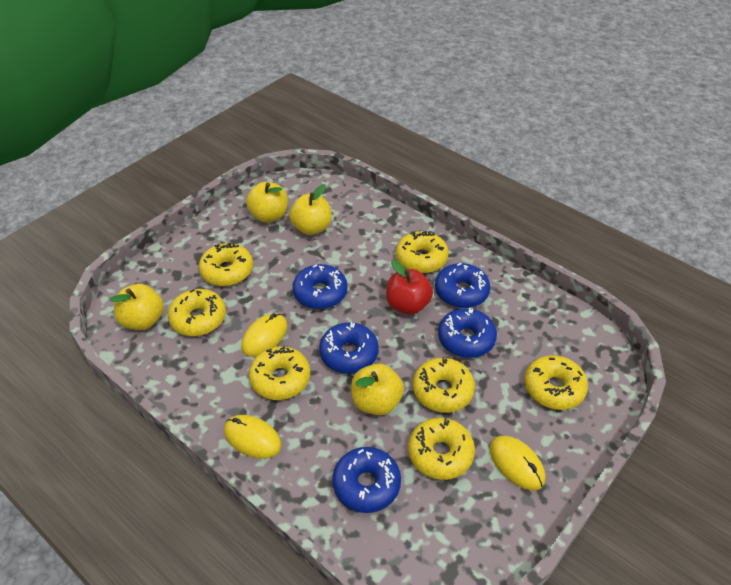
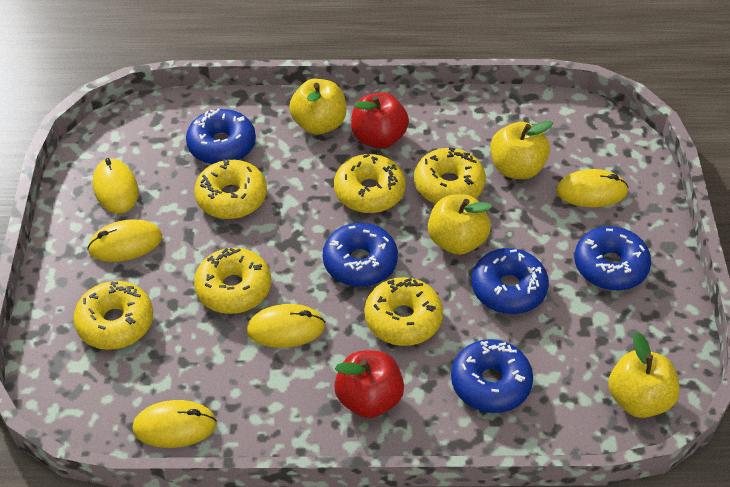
red apple: [386,260,433,315] = 1 -> [334,351,404,418] [351,92,409,149] = 2
yellow donut: [168,289,226,336] [199,243,253,286] [249,346,310,400] [396,231,449,273] [408,417,475,480] [413,358,475,413] [524,355,588,410] = 7 -> [73,281,153,350] [194,159,267,219] [194,248,271,314] [334,154,405,213] [365,277,443,346] [414,147,486,204] = 6
yellow mouse: [224,415,281,459] [241,313,288,356] [490,436,545,490] = 3 -> [87,219,162,262] [93,158,138,213] [132,400,217,448] [247,304,326,348] [556,169,629,207] = 5

